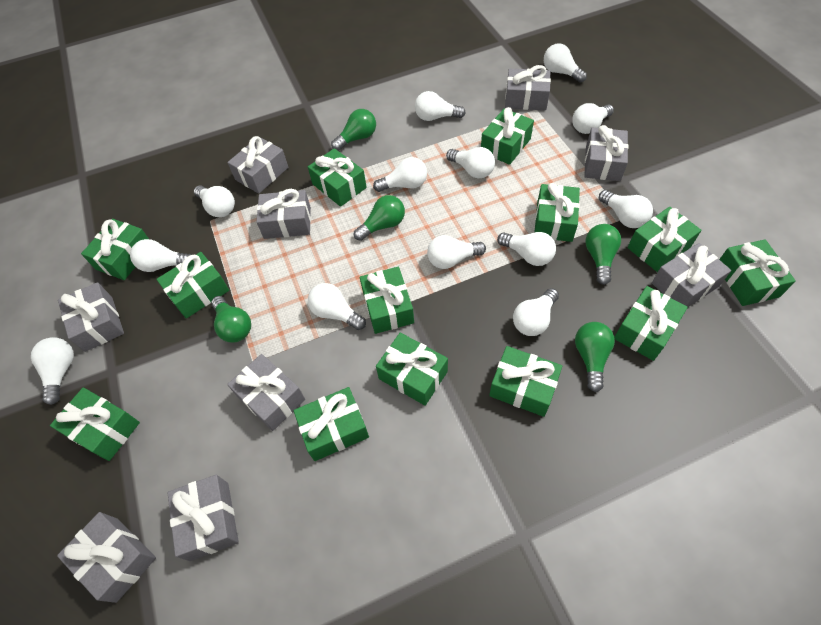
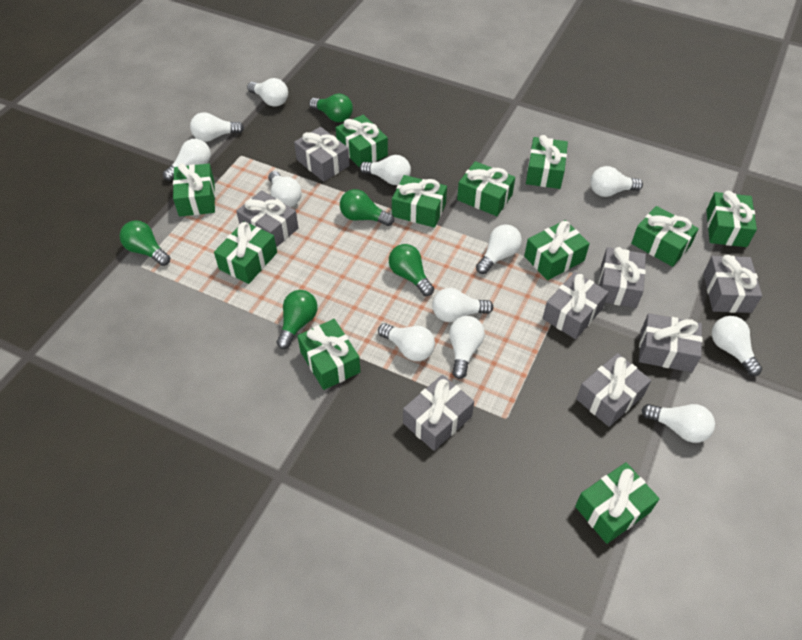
green gift: [50,388,140,461] [81,219,149,280] [156,252,229,319] [294,387,369,461] [308,148,367,207] [360,267,414,334] [376,333,448,406] [481,107,534,165] [489,346,562,417] [534,183,580,242] [614,286,688,361] [627,207,701,272] [719,239,796,306] = 13 -> [173,163,215,217] [214,221,277,284] [297,319,361,390] [336,115,388,168] [392,175,447,228] [457,161,515,216] [524,220,590,280] [526,135,568,189] [575,462,659,544] [631,206,699,267] [706,191,757,247] = 11
grey gift: [57,512,156,603] [58,282,124,352] [168,475,239,561] [227,136,288,194] [227,354,305,431] [256,189,311,239] [505,65,551,110] [584,125,628,181] [652,243,731,307] = 9 -> [236,190,299,248] [294,127,350,182] [403,375,474,451] [543,272,608,339] [576,353,651,427] [599,247,646,308] [639,313,703,372] [703,255,762,313] = 8
white light bulb: [31,337,74,405] [130,239,192,272] [194,186,235,217] [308,283,366,330] [373,157,427,192] [415,91,466,121] [427,235,486,269] [446,147,495,178] [497,232,556,266] [513,288,559,336] [544,43,587,83] [572,103,614,134] [599,190,653,228] = 13 -> [163,139,211,181] [190,112,244,142] [247,78,288,107] [268,171,302,207] [360,155,411,185] [378,323,435,361] [432,288,493,322] [449,316,485,379] [476,224,522,274] [590,166,643,197] [641,404,715,443] [712,316,762,376] = 12

